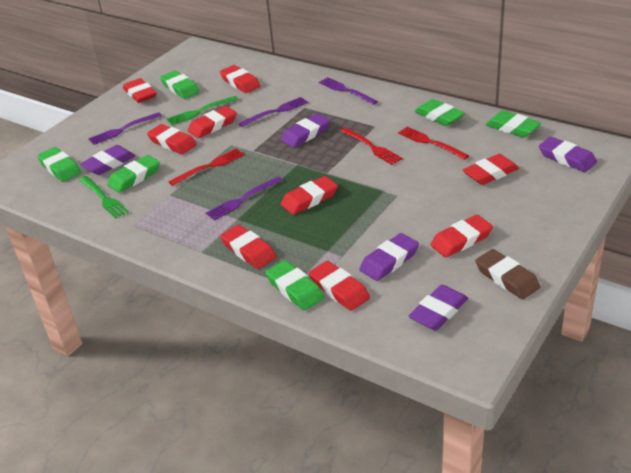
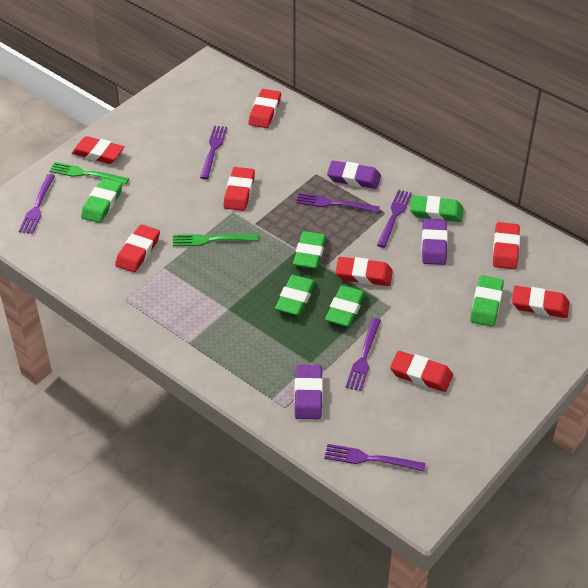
brown eraser: [475,249,540,299] = 1 -> none = 0
purple eraser: [80,145,135,175] [281,114,330,148] [359,233,419,281] [409,285,468,331] [539,137,597,172] = 5 -> [294,364,323,419] [327,161,381,189] [422,219,448,265] = 3
purple fork: [88,112,162,145] [206,177,283,221] [238,97,308,127] [319,77,378,105] = 4 -> [19,174,55,234] [200,126,227,179] [296,193,380,213] [324,444,426,472] [346,318,381,391] [377,190,412,248] = 6
red eraser: [123,78,157,103] [147,124,197,154] [188,106,237,138] [220,65,261,93] [220,225,277,269] [281,176,338,215] [309,261,370,311] [430,215,493,258] [463,154,519,185] = 9 -> [72,136,124,164] [115,224,160,272] [224,167,255,211] [249,89,281,128] [335,257,393,286] [390,351,453,392] [493,222,520,269] [512,286,569,318] = 8
red fork: [169,149,244,186] [340,127,403,165] [398,127,470,160] = 3 -> none = 0

